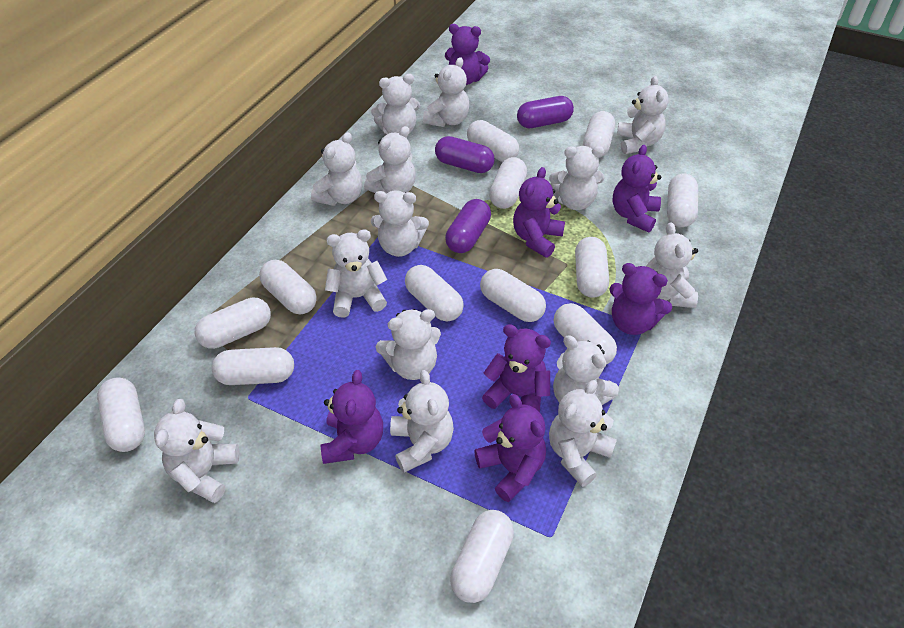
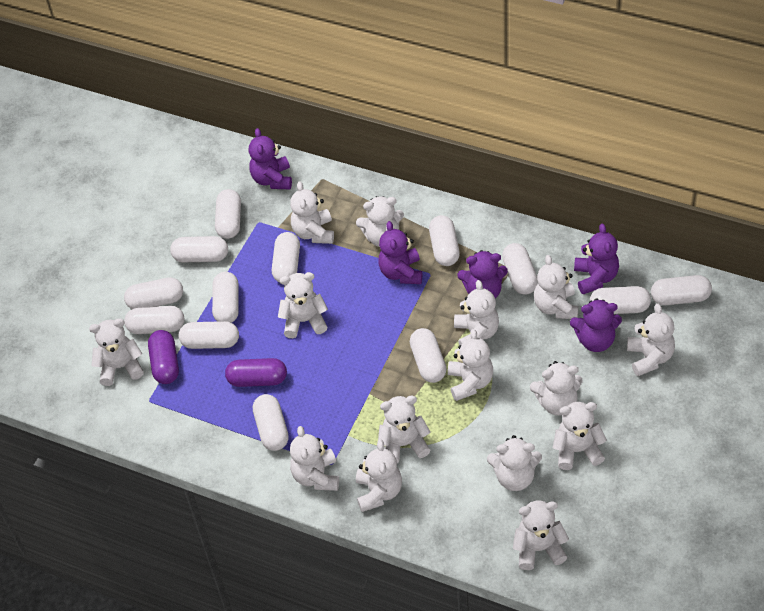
purple capsule: [435,136,495,173] [445,199,491,253] [517,96,574,128] = 3 -> [148,330,179,384] [225,358,287,387] = 2
purple teddy bear: [321,370,383,464] [445,24,490,85] [474,394,546,502] [482,324,551,412] [513,167,565,258] [609,263,672,335] [612,145,661,232] = 7 -> [249,128,292,189] [378,221,422,284] [457,250,508,298] [570,298,622,352] [574,224,619,294] = 5
white teddy bear: [154,399,240,503] [311,132,362,206] [325,229,387,317] [364,126,416,193] [371,74,420,134] [371,190,429,257] [376,309,441,380] [390,370,454,473] [423,57,470,127] [549,146,604,210] [549,380,617,487] [553,335,619,405] [617,76,669,154] [646,222,698,308] = 14 -> [89,318,144,386] [278,272,328,338] [290,181,334,244] [290,426,339,491] [356,196,404,247] [356,440,402,512] [378,396,431,463] [448,329,493,401] [454,280,499,345] [487,435,542,491] [513,500,569,570] [530,361,583,416] [534,255,578,319] [553,402,607,470] [627,304,675,376] = 15

